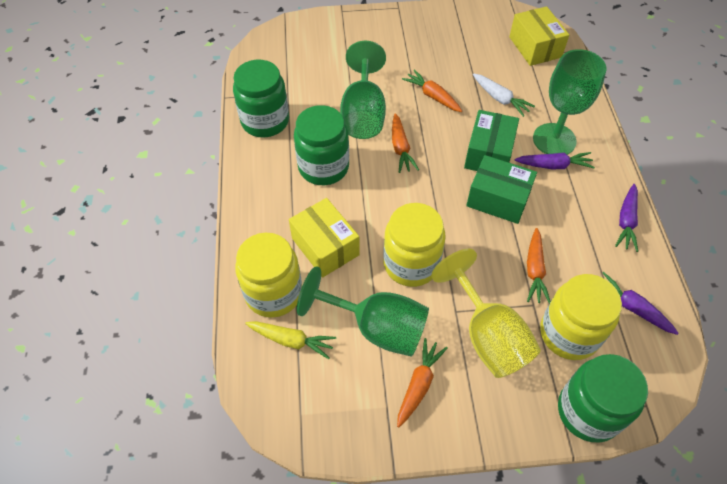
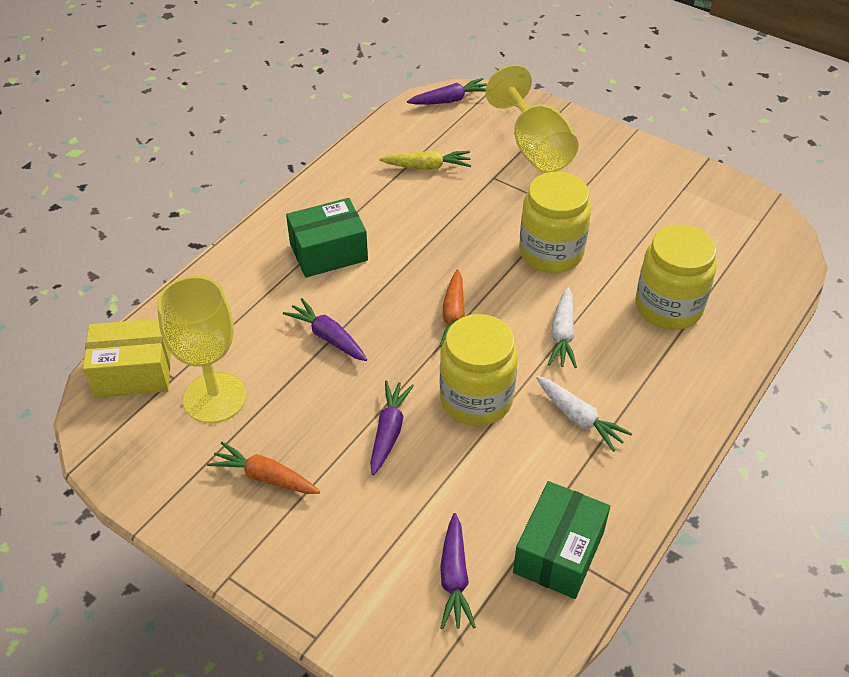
green goblet: [297,266,429,357] [340,41,386,139] [533,49,606,155] = 3 -> none = 0
green jar: [233,60,289,138] [294,105,349,185] [558,354,648,442] = 3 -> none = 0
orange carrot: [392,113,419,173] [397,338,448,428] [402,69,462,112] [527,228,551,303] = 4 -> [207,442,320,494] [439,269,465,347] = 2
purple carrot: [514,152,595,169] [602,272,679,335] [615,184,638,252] = 3 -> [283,298,367,361] [370,380,414,475] [407,78,487,104] [440,513,476,629] = 4
white carrot: [473,73,535,117] = 1 -> [536,376,632,452] [548,287,577,368] = 2
yellow box: [289,198,360,277] [509,6,569,66] = 2 -> [83,319,171,398] = 1
yellow goblet: [431,249,541,378] = 1 -> [157,276,247,423] [485,65,579,173] = 2

